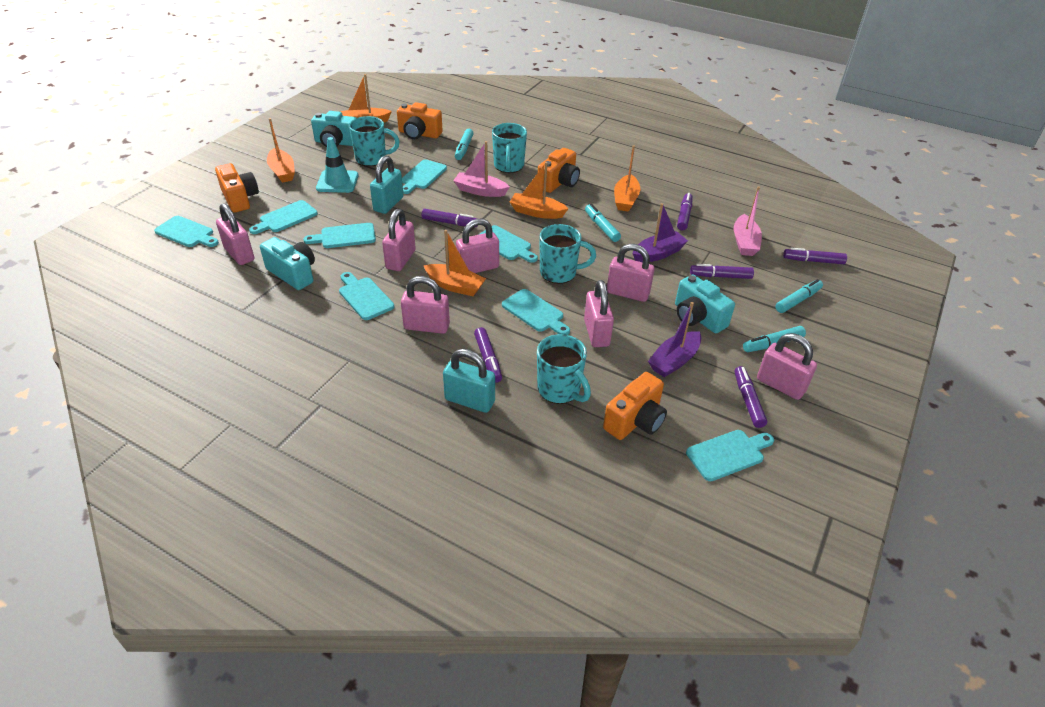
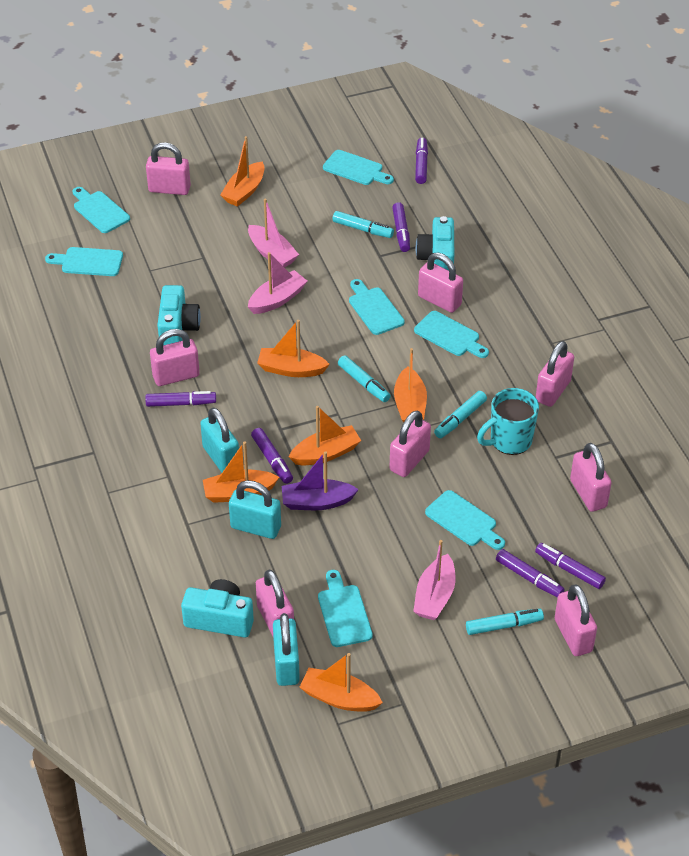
orange boat: [267,118,295,183] [341,74,392,123] [424,230,486,296] [510,162,568,219] [614,145,640,212] = 5 -> [203,441,279,503] [220,136,264,207] [257,320,330,377] [289,406,361,465] [299,653,383,712] [394,348,427,422] = 6
orange camera: [215,163,259,212] [397,102,443,139] [538,148,580,193] [603,372,667,440] = 4 -> none = 0
pink boat: [453,141,510,197] [734,186,762,256] = 2 -> [248,199,299,268] [248,252,307,314] [413,540,455,620] = 3
pink padlock: [216,203,254,265] [382,209,416,271] [401,276,450,334] [456,219,499,273] [584,280,614,347] [607,244,655,302] [757,333,817,400] = 7 -> [146,142,191,195] [150,329,200,386] [256,569,294,636] [390,411,431,477] [418,252,463,313] [536,341,574,407] [555,584,597,656] [570,443,611,512] = 8
purple boat: [633,203,688,262] [648,302,701,377] = 2 -> [282,451,359,510] = 1
turquoise cutting board: [154,216,219,247] [249,200,318,234] [303,223,376,248] [339,272,394,320] [402,159,447,194] [478,225,538,263] [502,289,570,335] [686,430,774,481] = 8 -> [45,247,123,276] [72,187,130,233] [318,570,373,647] [323,150,394,185] [349,279,405,335] [414,311,489,358] [425,490,505,550] = 7
turquoise mug: [349,116,400,166] [492,123,527,173] [537,334,591,404] [539,224,596,284] = 4 -> [477,388,539,455] = 1
turquoise padlock: [370,155,404,214] [443,349,495,413] = 2 -> [200,408,239,473] [229,480,281,539] [273,613,300,686] = 3
turquoise traffic cone: [316,137,359,193] = 1 -> none = 0

